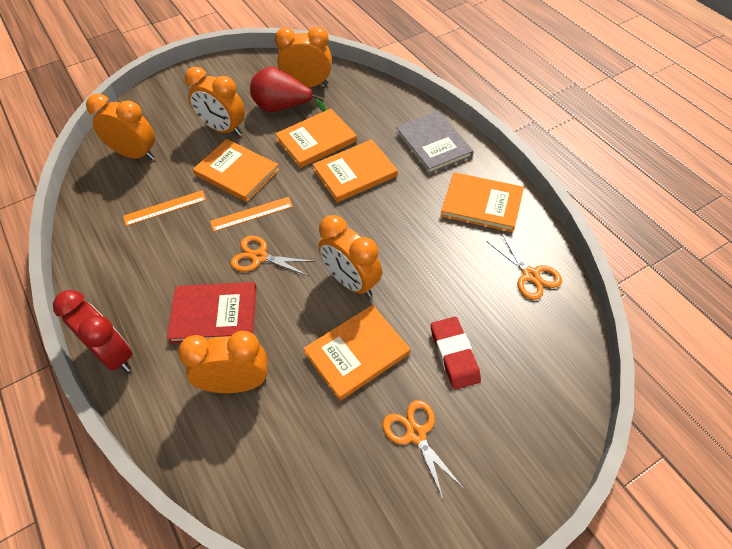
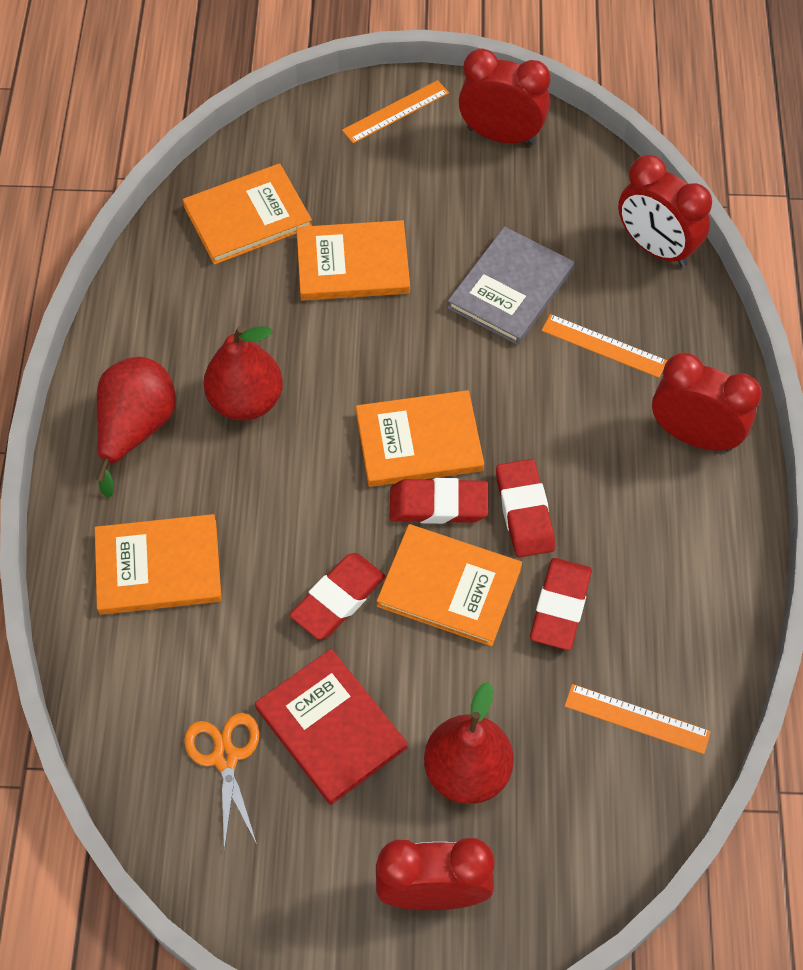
orange clock: [86,94,155,160] [178,331,267,393] [185,67,245,136] [275,27,332,87] [318,215,382,297] = 5 -> none = 0
orange ruler: [123,190,206,226] [210,197,293,232] = 2 -> [342,80,449,143] [541,314,667,378] [565,684,711,754] = 3
orange scissors: [231,236,315,276] [382,400,464,501] [486,232,562,300] = 3 -> [184,713,259,850] = 1
red clock: [53,290,132,372] = 1 -> [376,838,495,910] [459,48,551,145] [618,155,712,267] [652,352,762,452] = 4
red eraser: [431,317,481,390] = 1 -> [289,553,386,639] [390,478,488,524] [496,459,555,557] [530,558,592,650] = 4
red pear: [250,67,326,112] = 1 -> [96,357,176,498] [203,326,283,421] [424,682,514,804] = 3

